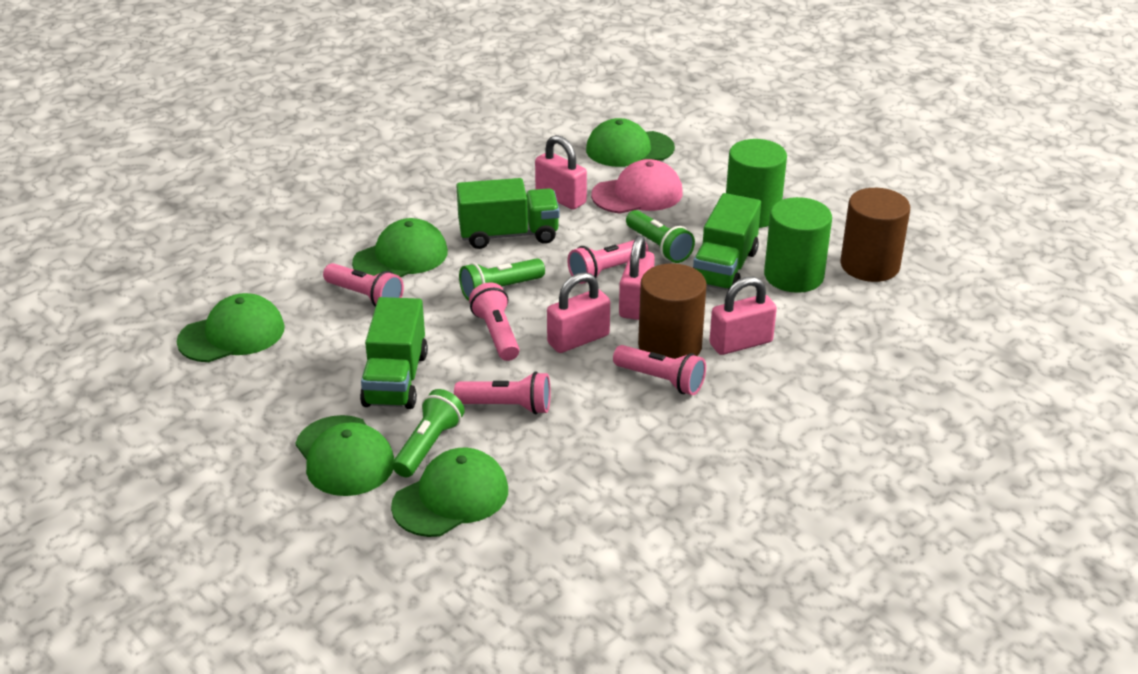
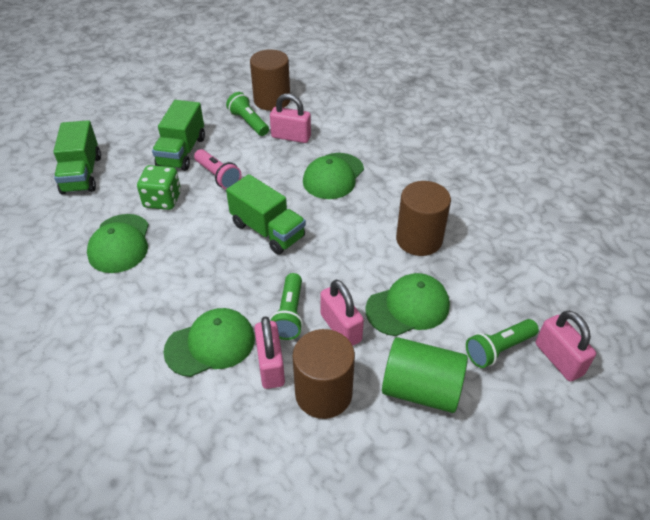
brown cylinder: [638,263,707,359] [840,188,910,282] = 2 -> [250,49,290,111] [293,329,355,419] [396,181,451,256] = 3
green cap: [177,293,285,362] [295,415,394,496] [352,218,448,277] [391,448,508,537] [586,118,675,167] = 5 -> [87,214,149,273] [163,308,255,377] [303,153,364,199] [365,273,450,336] = 4
green cylinder: [726,139,787,228] [764,197,832,293] = 2 -> [382,337,468,413] = 1
green dice: none = 0 -> [137,165,181,210] = 1
pink cap: [591,159,683,214] = 1 -> none = 0
pink flashlight: [323,263,404,307] [454,372,551,415] [469,282,519,361] [567,240,648,284] [613,345,706,395] = 5 -> [194,149,241,189] = 1

